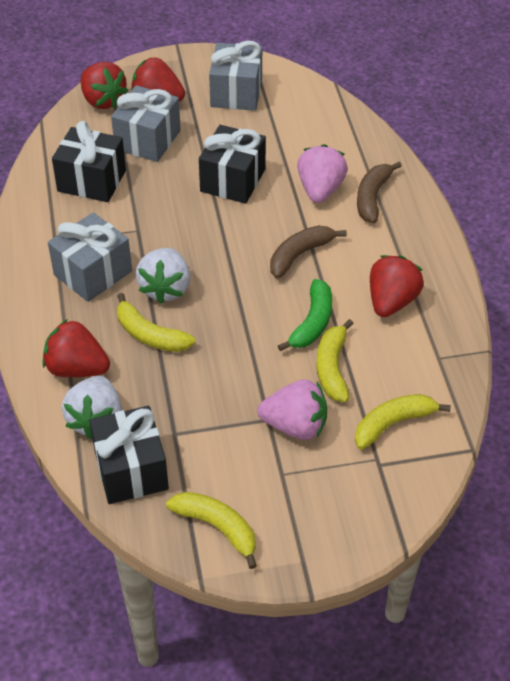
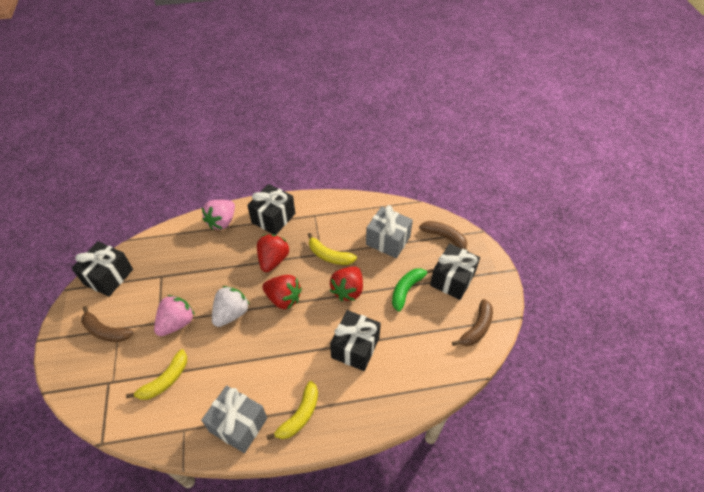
black gift: [52,121,126,202] [89,406,169,504] [199,125,266,204] = 3 -> [71,241,133,297] [247,184,295,235] [330,310,381,371] [430,244,480,300] = 4
brown banana: [270,225,347,278] [357,162,402,223] = 2 -> [81,306,133,342] [419,221,468,251] [452,299,493,346] = 3
grey gift: [48,212,132,302] [111,85,181,162] [209,40,262,111] = 3 -> [201,385,267,453] [366,205,413,258] = 2
red strawberry: [43,319,110,377] [81,62,128,109] [131,57,185,102] [370,255,424,317] = 4 -> [257,234,289,272] [262,275,302,310] [330,267,363,301] = 3
white strawberry: [62,376,122,439] [136,248,190,304] = 2 -> [212,286,250,327] = 1
yellow banana: [117,293,195,352] [166,492,257,569] [316,319,354,402] [355,394,451,450] = 4 -> [126,349,187,400] [266,381,318,440] [308,233,357,265] = 3

